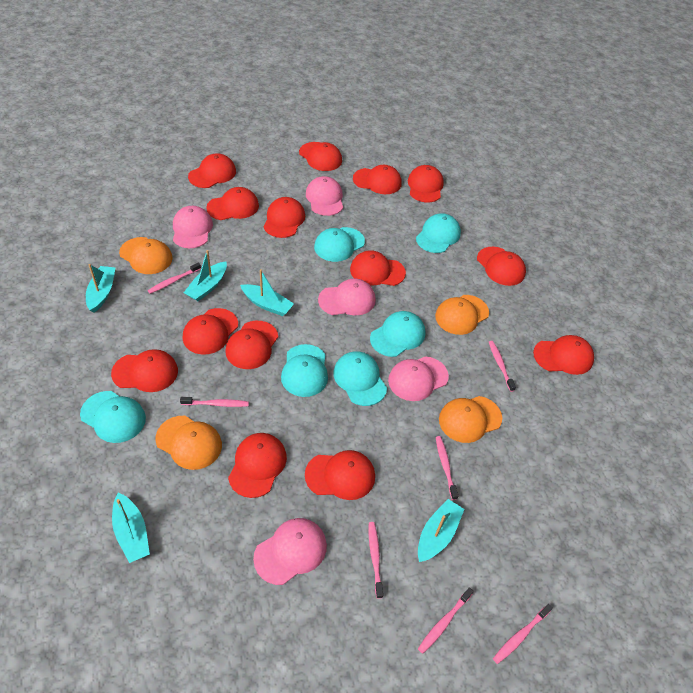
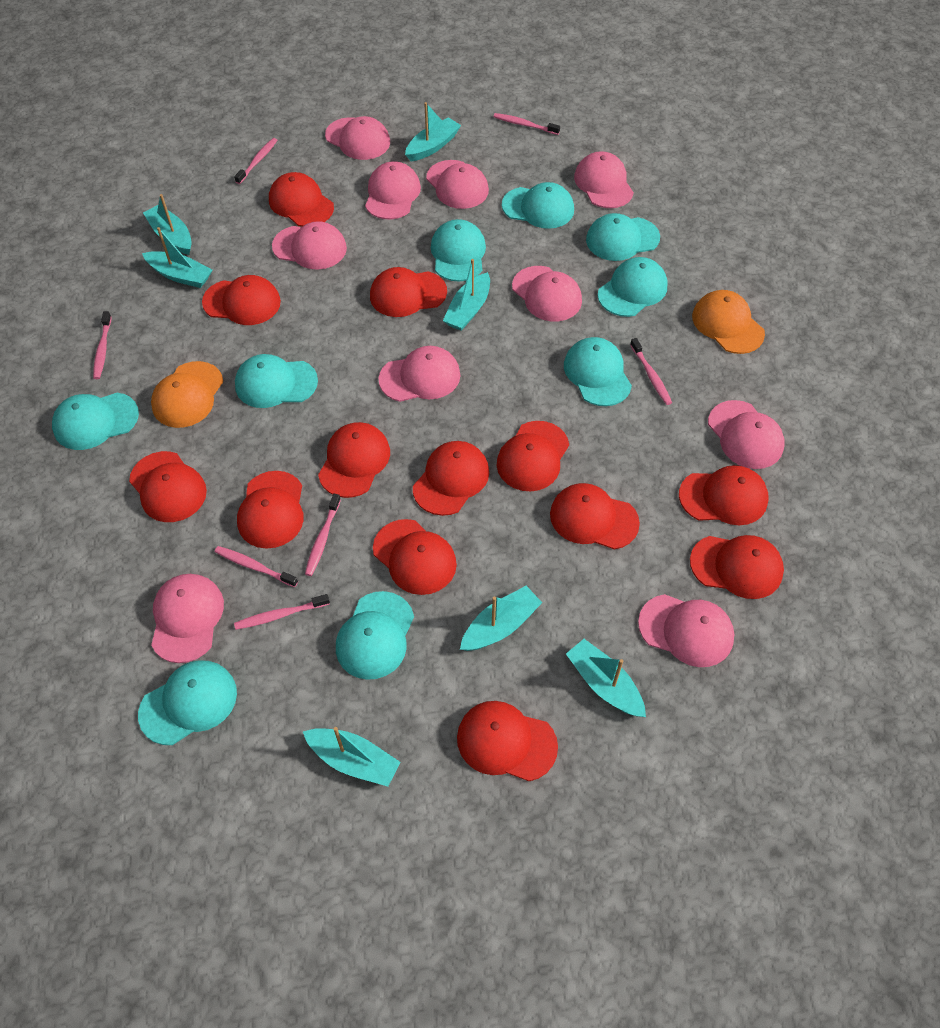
orange cap: [119,237,173,274] [155,416,222,470] [435,295,489,335] [439,396,502,443] = 4 -> [151,361,223,428] [692,290,765,354] = 2
pink cap: [173,206,213,248] [253,518,327,585] [306,176,343,216] [318,279,376,315] [388,356,449,401] = 5 -> [151,574,224,663] [272,221,347,270] [325,116,390,160] [365,161,421,219] [379,346,460,402] [426,160,489,209] [512,266,582,322] [574,151,634,208] [638,594,734,667] [708,400,785,469] = 10
red cap: [111,349,178,392] [183,308,238,354] [188,153,236,188] [206,187,259,220] [225,321,278,369] [228,433,287,498] [263,197,305,238] [299,142,342,171] [305,450,375,500] [350,250,406,286] [353,165,402,194] [408,165,444,203] [477,247,526,286] [533,335,594,375] = 14 -> [129,451,207,522] [202,275,281,325] [237,471,304,549] [269,172,334,227] [318,422,390,498] [370,267,447,317] [373,519,457,595] [413,441,489,516] [457,701,558,781] [497,421,569,491] [550,483,640,550] [679,465,769,525] [690,535,784,599] = 13
turquoise boat: [86,264,116,313] [112,493,150,563] [183,250,227,301] [240,269,294,316] [418,499,464,562] = 5 -> [142,227,213,288] [143,194,192,255] [303,727,400,787] [405,102,461,161] [443,259,490,331] [460,586,542,651] [566,639,646,717] = 7
turquoise cap: [80,391,146,443] [281,344,328,397] [314,227,365,262] [333,351,387,406] [370,311,425,357] [416,213,461,253] = 6 -> [52,393,139,450] [138,660,237,745] [235,354,318,408] [336,591,414,680] [431,219,486,281] [502,182,574,229] [564,337,632,406] [586,213,660,261] [598,257,668,317] = 9

